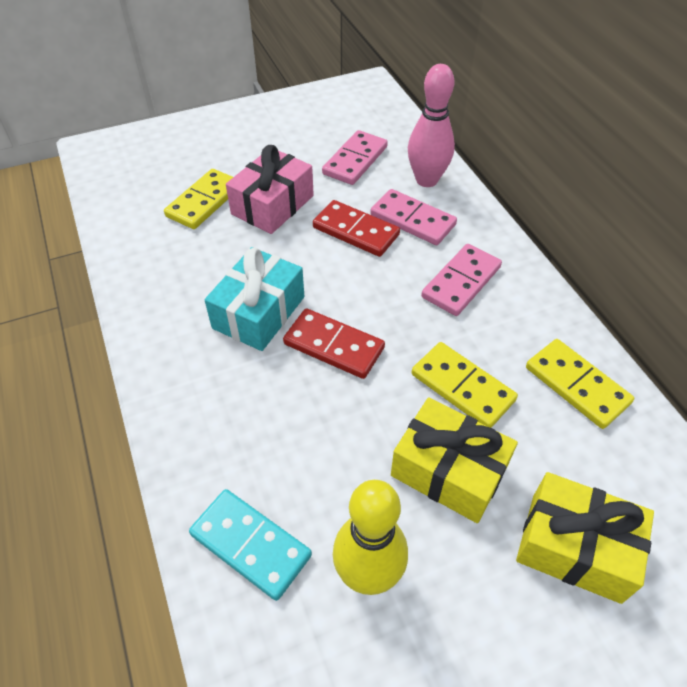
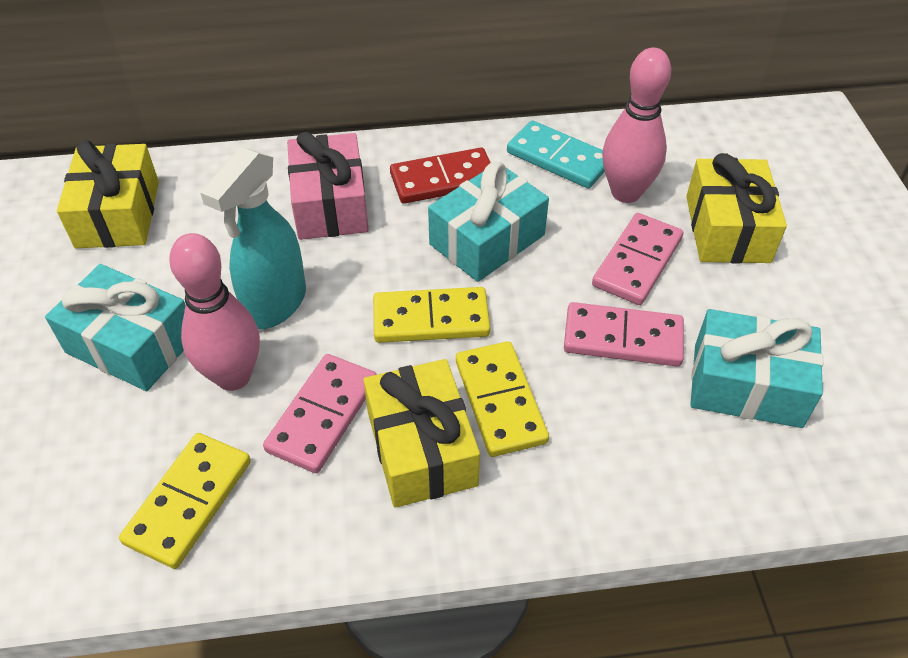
pink bowling pin: [408,64,455,187] = 1 -> [169,233,260,391] [602,48,671,203] = 2
red domino: [283,308,385,379] [313,200,400,257] = 2 -> [390,147,491,204] = 1
turquoise gift: [205,247,304,351] = 1 -> [45,264,186,391] [428,162,549,282] [690,309,823,428] = 3
turquoise spray bottle: none = 0 -> [200,147,306,329] = 1
yellow bowling pin: [333,480,408,595] = 1 -> none = 0
yellow gift: [391,397,518,523] [516,472,654,604] = 2 -> [57,140,159,248] [363,359,480,508] [686,153,787,263] = 3

